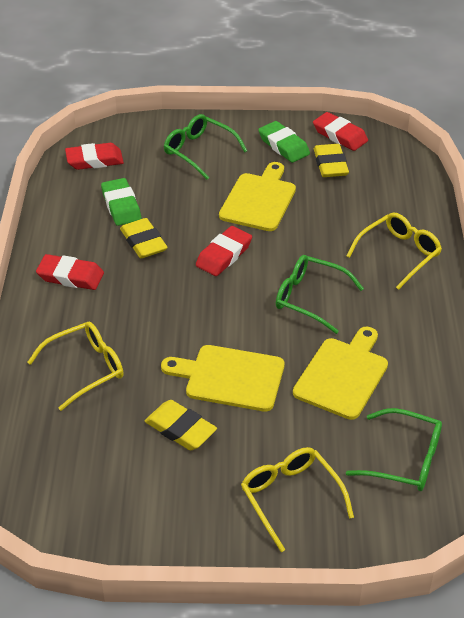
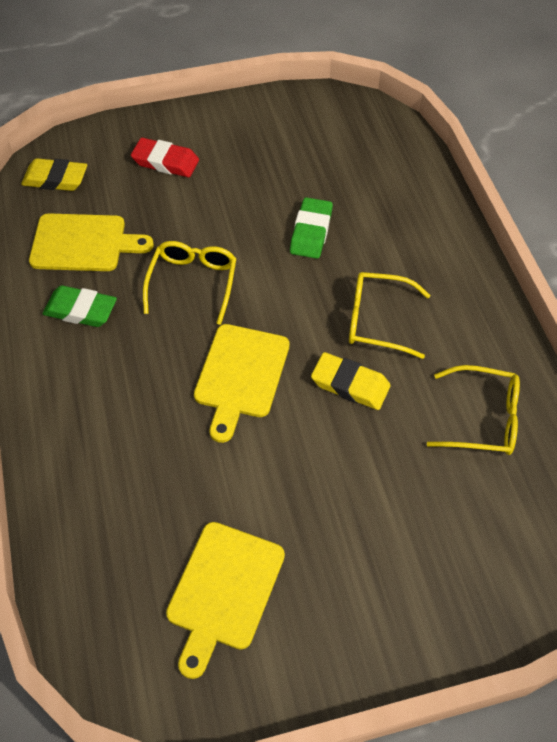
green glasses: [164,114,247,180] [276,255,364,334] [346,408,442,491] = 3 -> none = 0
red eraser: [36,254,104,290] [65,143,124,170] [196,226,252,276] [313,112,368,151] = 4 -> [131,138,199,177] = 1
yellow eraser: [120,218,168,258] [145,400,217,450] [314,144,349,177] = 3 -> [21,158,87,191] [311,352,391,410] = 2

